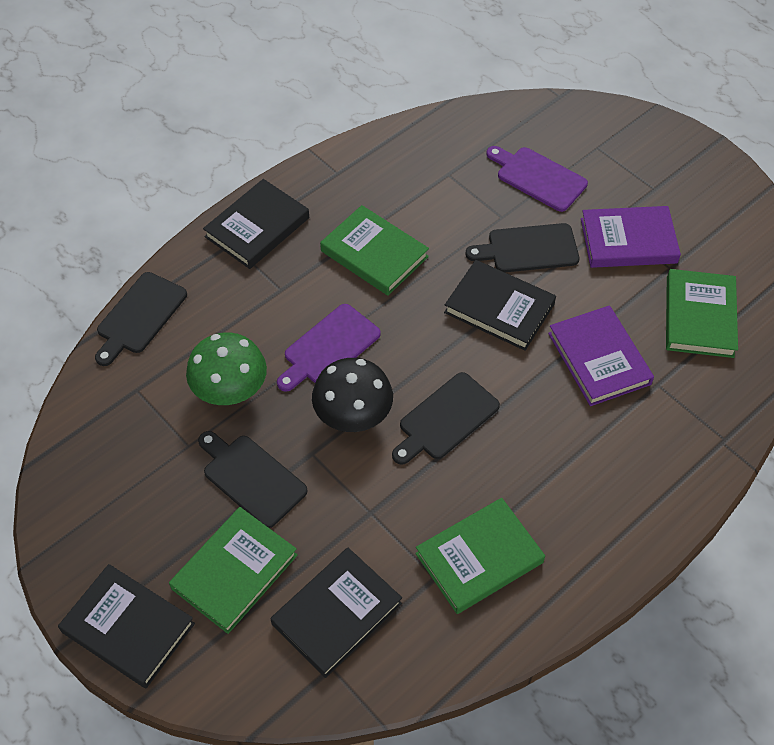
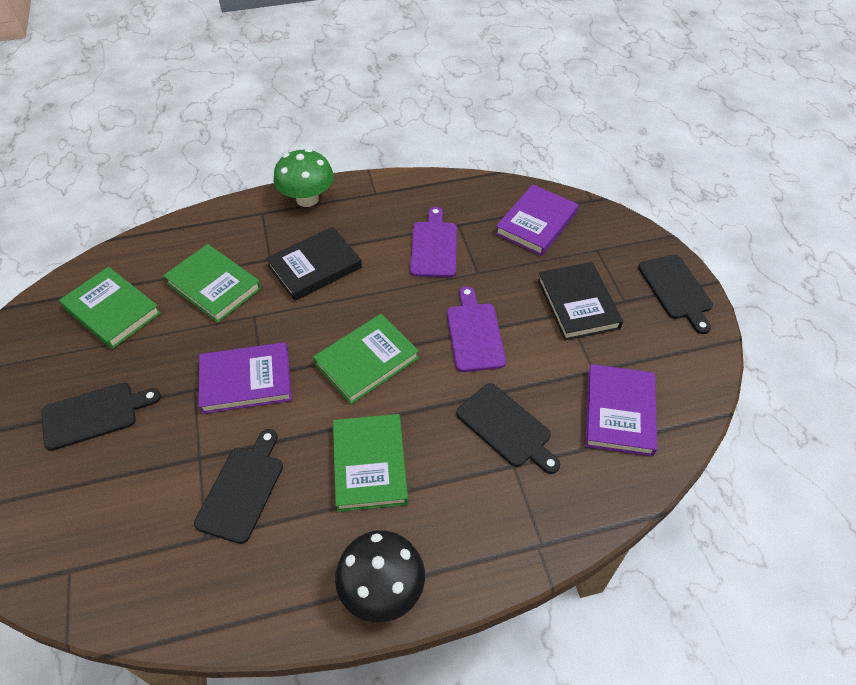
black book: [58,564,195,688] [203,179,309,269] [270,548,402,678] [444,260,556,351] = 4 -> [266,227,362,301] [538,262,623,340] = 2
purple book: [548,305,654,406] [581,206,681,268] = 2 -> [198,342,292,414] [495,184,579,256] [585,364,657,456] = 3

